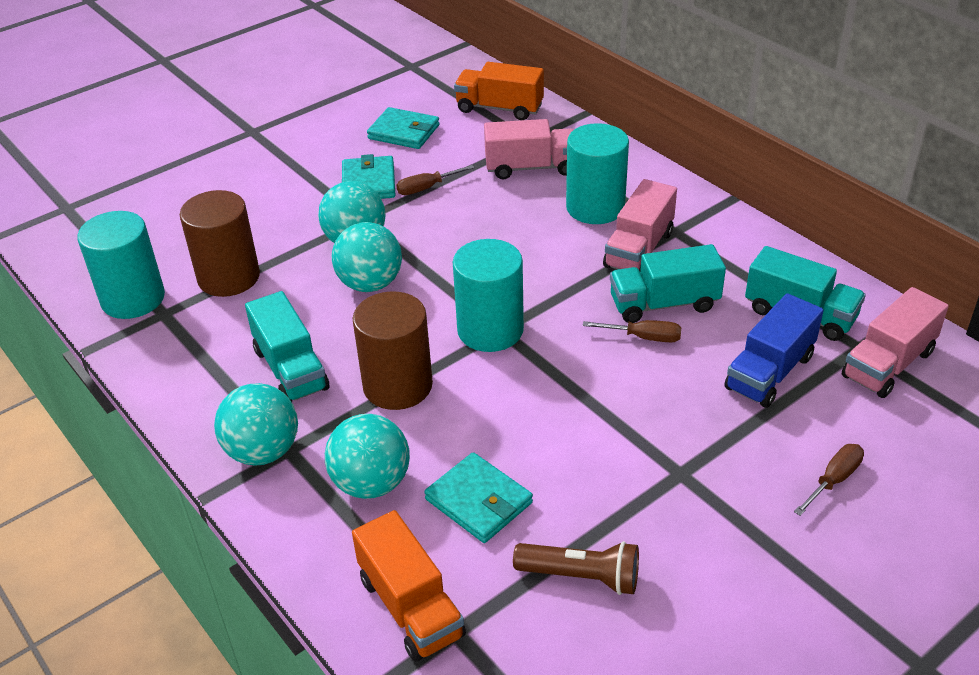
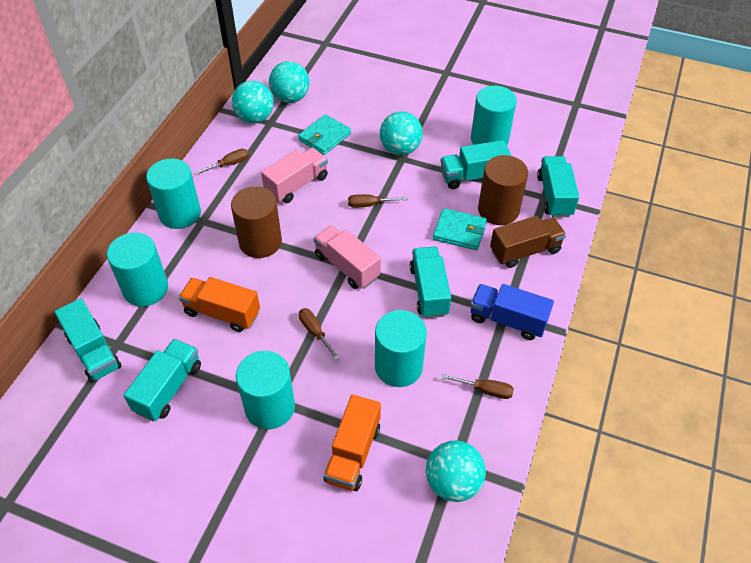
brown flashlight: [513,541,639,595] = 1 -> none = 0
brown screwdriver: [396,165,475,195] [583,320,681,342] [794,444,864,516] = 3 -> [194,149,249,175] [299,308,339,360] [348,194,408,208] [442,374,514,399] = 4
brown truck: none = 0 -> [490,216,566,268] = 1
pink truck: [484,119,574,179] [603,179,677,271] [842,287,949,398] = 3 -> [261,148,328,203] [313,225,381,289] = 2
turquoise cylinder: [77,211,165,319] [453,239,524,352] [566,123,629,224] = 3 -> [107,233,168,307] [146,158,201,229] [236,351,295,429] [375,310,427,387] [471,86,517,145] = 5
turquoise truck: [245,291,329,402] [610,244,726,323] [745,246,866,341] = 3 -> [54,298,122,383] [124,339,201,421] [410,246,451,318] [440,140,511,189] [537,156,579,217] = 5
turquoise wallet: [342,154,395,199] [367,107,439,149] [425,452,533,543] = 3 -> [298,114,351,155] [433,208,487,250] = 2

